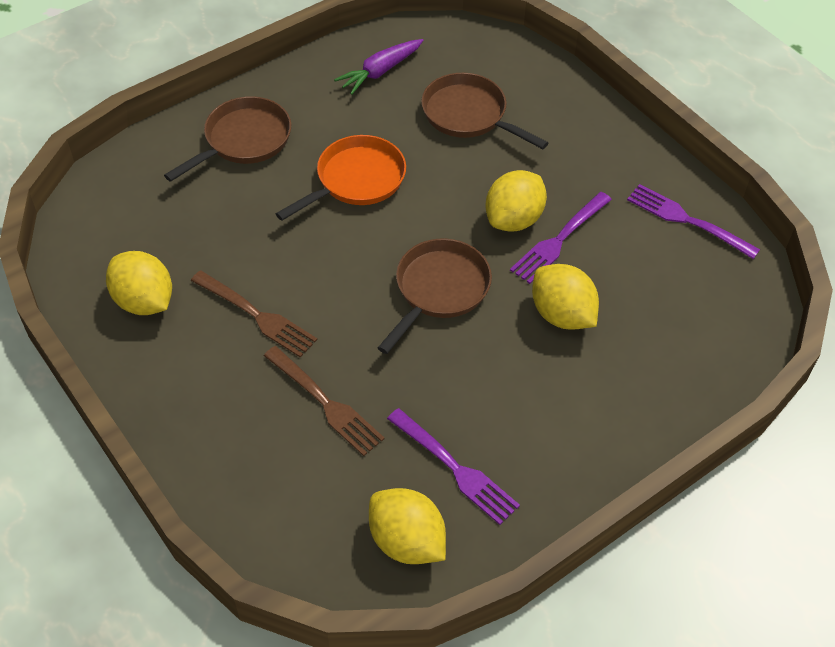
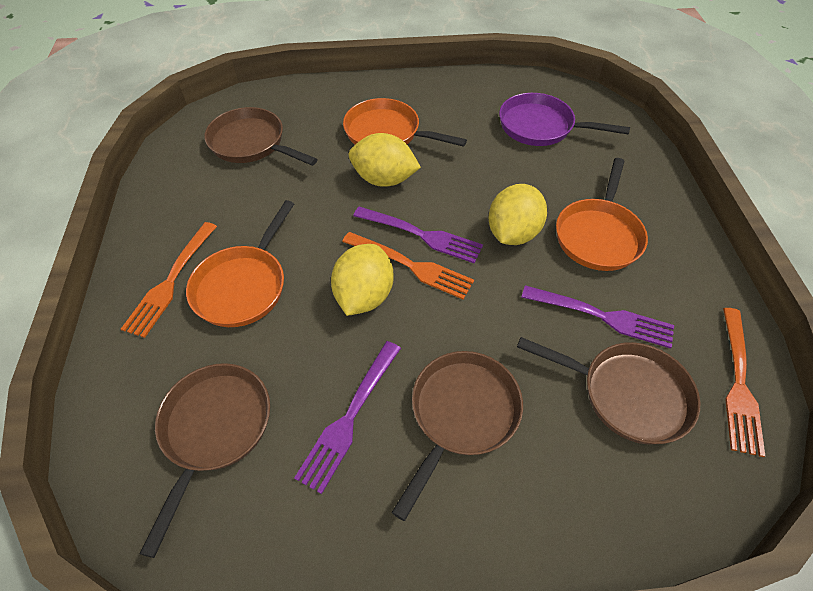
brown fork: [191,271,317,358] [264,346,385,456] = 2 -> none = 0
brown pan: [164,96,291,182] [378,238,492,354] [421,73,548,149] = 3 -> [140,363,270,558] [204,107,317,166] [391,351,523,521] [517,337,700,444] = 4
orange fork: none = 0 -> [121,222,217,338] [342,232,474,300] [723,308,765,457] = 3
orange pan: [276,135,406,221] = 1 -> [186,200,294,327] [343,98,467,147] [556,158,648,271] = 3
purple carrot: [334,39,423,95] = 1 -> none = 0
purple pan: none = 0 -> [499,93,630,146] = 1
yellow lemon: [106,251,172,315] [369,488,446,564] [486,170,547,232] [532,264,599,330] = 4 -> [331,244,394,316] [349,133,421,187] [488,184,547,245] = 3

